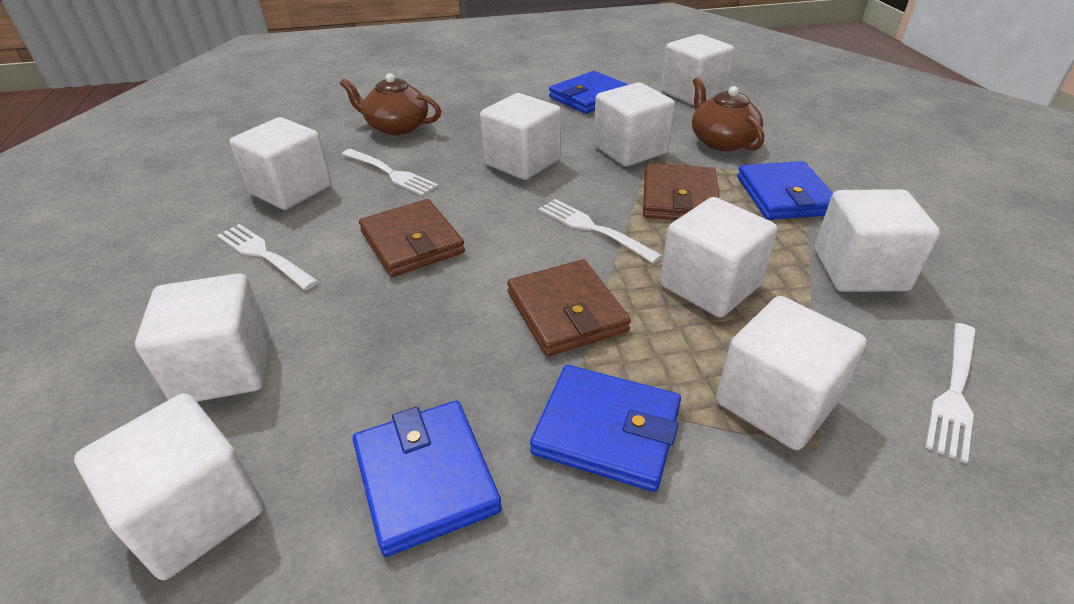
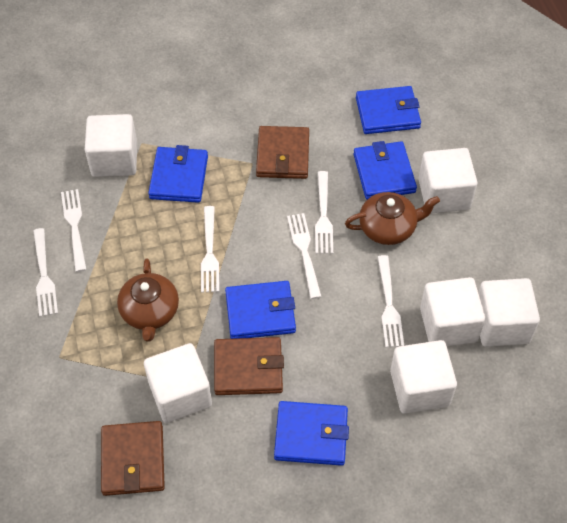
blue wallet: [353,400,502,557] [530,365,681,492] [549,71,629,114] [737,161,833,220] = 4 -> [148,145,208,203] [225,281,296,339] [274,401,349,466] [354,141,417,200] [356,86,421,134] = 5
white cube: [74,393,265,580] [135,273,270,402] [230,117,331,210] [480,93,561,180] [593,82,675,166] [660,197,778,318] [661,34,735,105] [716,296,866,450] [814,189,940,292] = 9 -> [85,114,137,177] [144,343,212,423] [390,340,457,414] [418,148,478,213] [420,277,485,346] [478,278,540,347] = 6
white fork: [217,224,318,290] [342,149,438,196] [539,199,662,263] [925,323,976,464] = 4 -> [33,228,58,317] [61,189,87,272] [201,206,219,293] [287,213,321,299] [315,171,333,254] [378,255,404,347] = 6

